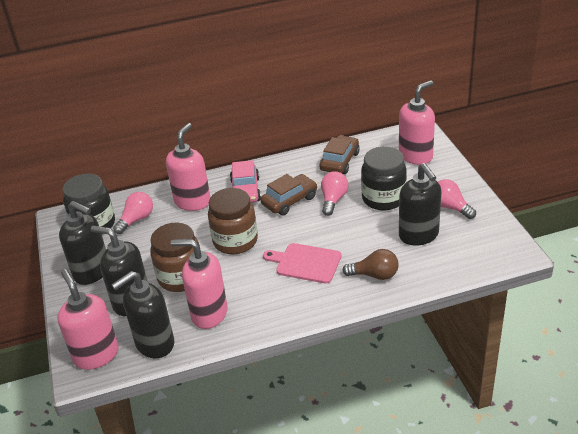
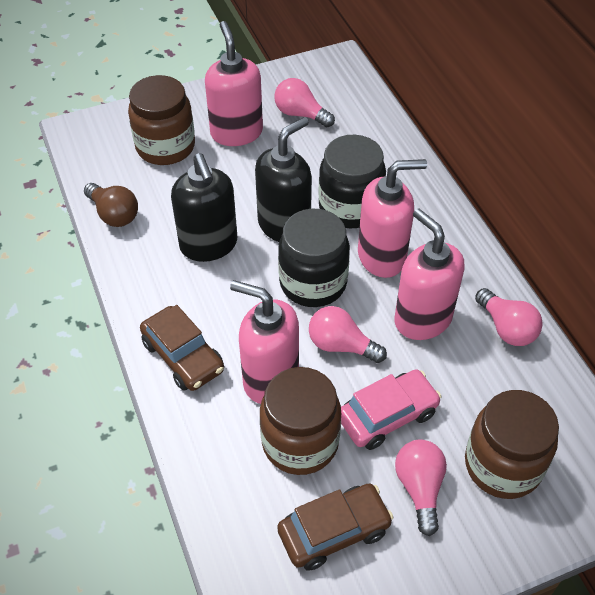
black soap dispenser: [59,201,106,285] [91,226,148,316] [111,271,174,358] [399,163,441,246] = 4 -> [171,153,237,262] [255,117,312,242] = 2
brown jar: [150,223,201,292] [208,188,258,254] = 2 -> [128,75,195,165] [260,367,341,475] [465,390,559,499] = 3
pink cutting board: [263,243,342,284] = 1 -> none = 0
pink light bulb: [113,192,153,234] [321,171,349,216] [438,179,476,219] = 3 -> [274,78,335,127] [309,306,387,363] [395,439,447,536] [475,288,543,346] = 4

